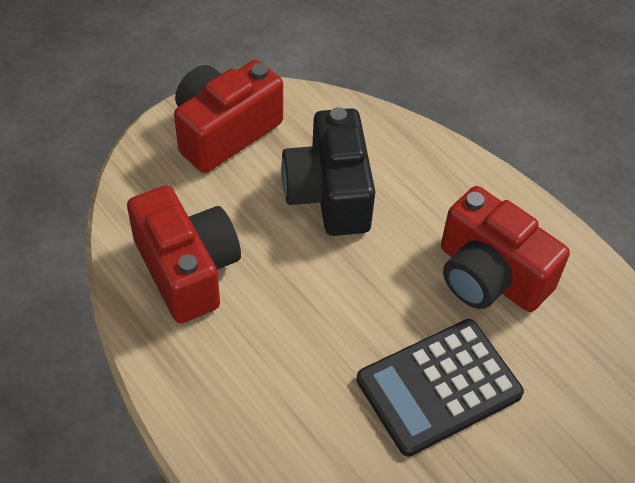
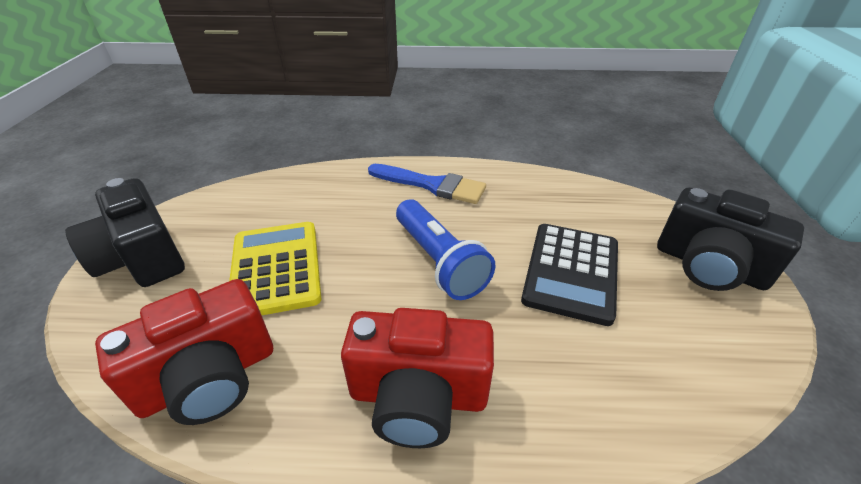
black camera: [281,107,375,236] = 1 -> [65,178,185,287] [657,187,804,291] = 2
blue brush: none = 0 -> [368,164,486,204] = 1
blue flashlight: none = 0 -> [396,200,496,300] = 1
red camera: [127,185,241,323] [174,60,283,173] [441,186,570,312] = 3 -> [95,279,273,425] [341,308,494,448] = 2
yellow calculator: none = 0 -> [229,222,321,315] = 1

